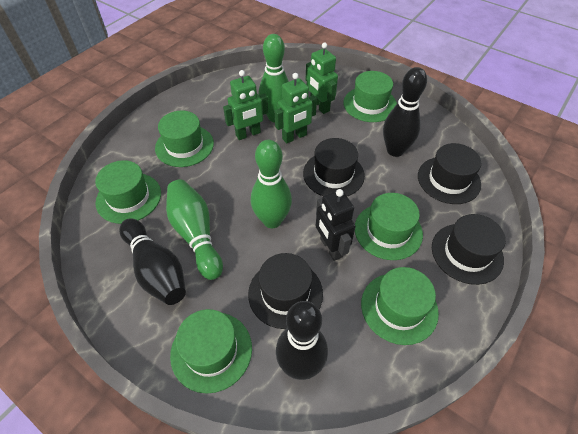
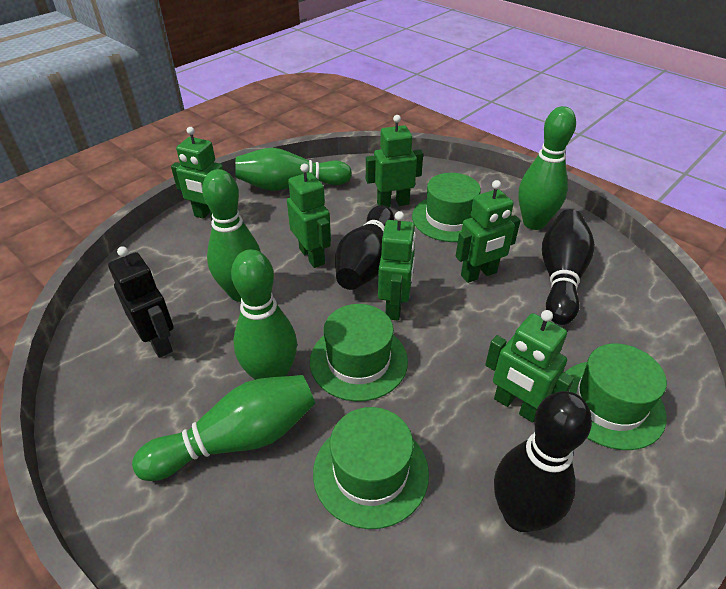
black hat: [248,253,323,329] [303,138,365,196] [418,143,481,204] [432,214,506,285] = 4 -> none = 0
green bowling pin: [166,179,223,280] [251,140,292,228] [259,34,289,122] = 3 -> [132,375,315,481] [202,169,261,302] [231,250,297,380] [235,148,352,191] [518,106,576,230] = 5
green hat: [95,160,161,224] [155,110,214,167] [170,309,252,394] [343,71,397,122] [355,193,423,260] [361,267,439,345] = 6 -> [310,304,408,401] [313,407,429,529] [412,173,481,242] [565,344,667,450] = 4
green robot: [223,70,268,140] [275,73,317,144] [306,42,338,114] = 3 -> [171,127,223,220] [287,164,331,268] [366,115,423,208] [378,211,416,321] [456,180,521,283] [485,310,574,423] = 6

